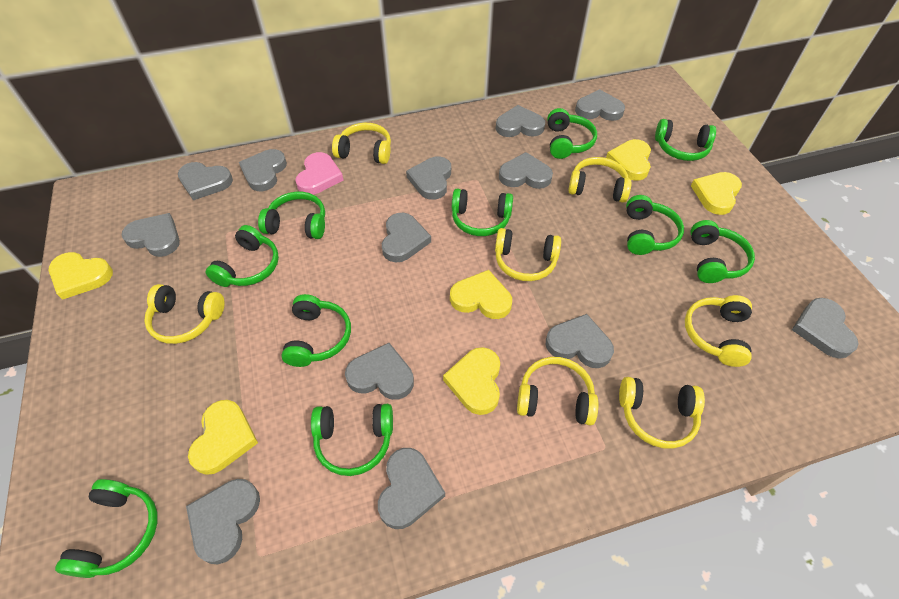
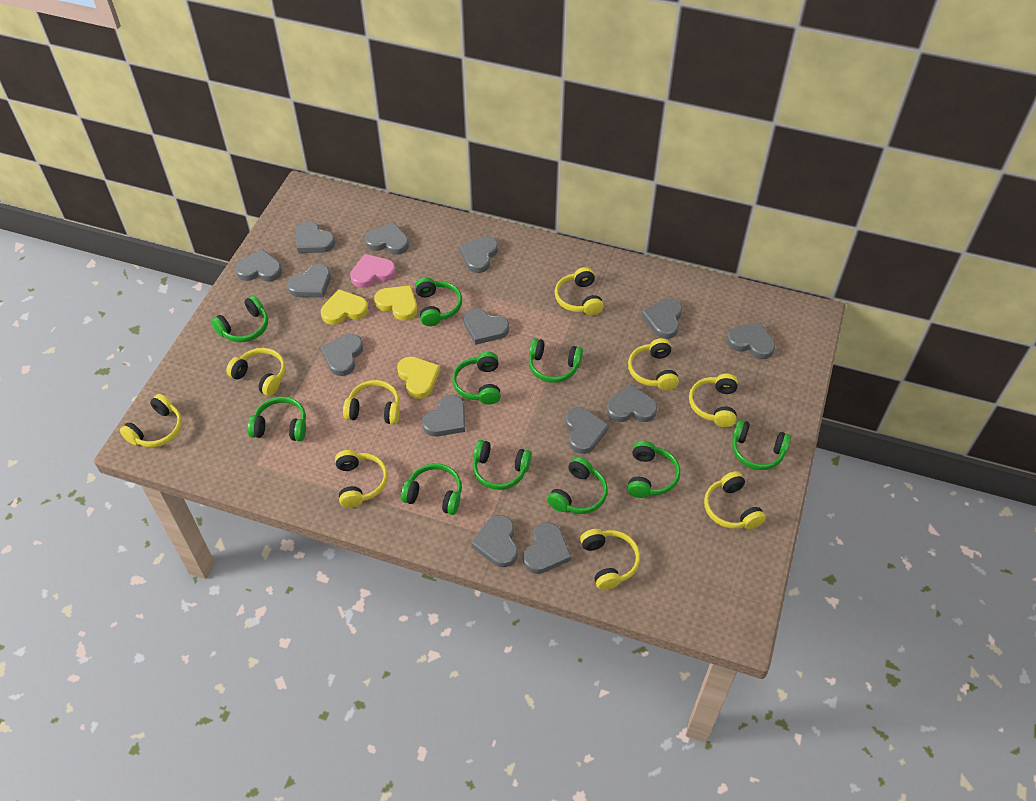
grey heart: [122,213,180,257] [178,162,233,200] [186,479,260,565] [239,149,287,191] [345,343,414,400] [378,448,445,529] [382,213,431,262] [406,156,451,200] [496,105,545,137] [499,152,553,189] [546,314,614,368] [575,89,625,121] [792,298,858,359] = 13 -> [235,249,282,282] [287,264,331,298] [296,221,335,253] [320,334,363,376] [365,222,409,255] [422,395,465,436] [459,236,498,273] [464,308,509,345] [471,515,518,567] [523,522,571,574] [565,407,609,454] [606,384,658,422] [642,298,682,339] [727,322,775,359] = 14
yellow headphones: [144,284,225,344] [332,123,391,164] [495,228,561,281] [517,357,598,425] [568,157,632,203] [619,377,705,449] [685,295,752,367] = 7 -> [120,394,182,447] [226,348,285,396] [335,450,388,508] [343,380,400,424] [555,267,604,315] [580,529,640,590] [628,338,679,390] [689,373,738,427] [704,471,766,529] = 9
yellow heart: [49,252,113,300] [188,400,258,475] [443,347,500,415] [450,270,512,319] [606,139,651,181] [691,172,742,215] = 6 -> [321,289,368,325] [374,285,417,321] [397,356,440,399] = 3

